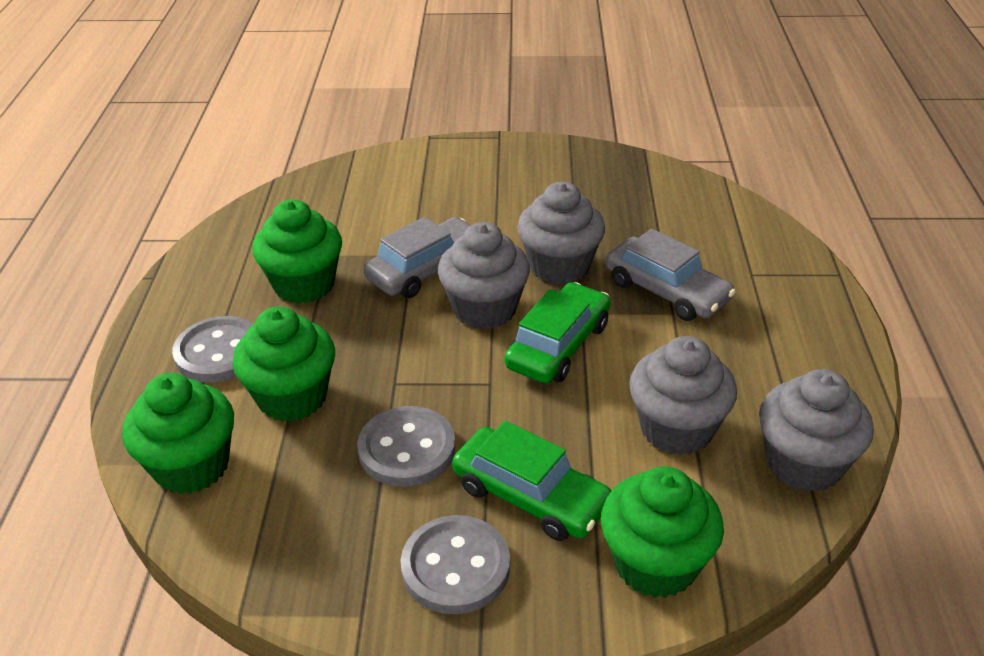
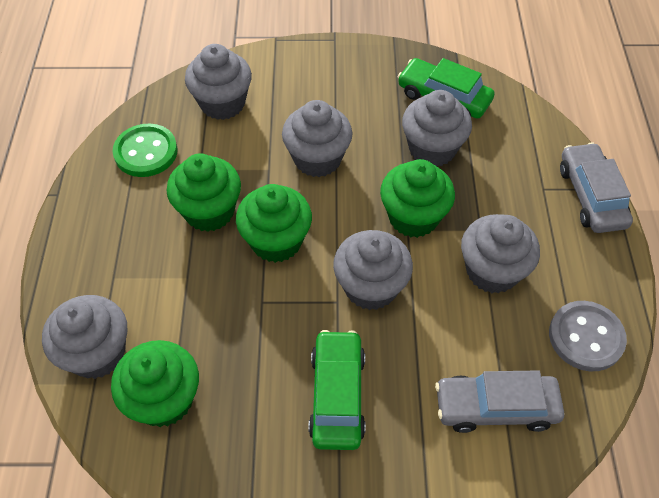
green button: none = 0 -> [113,124,178,177] = 1
grey button: [172,316,253,383] [357,406,456,487] [400,515,510,614] = 3 -> [549,301,627,372] = 1
grey cupcake: [438,222,530,329] [517,182,605,285] [629,336,737,455] [759,369,874,492] = 4 -> [42,295,127,379] [185,44,252,120] [282,100,353,177] [333,230,413,310] [402,90,472,166] [461,214,540,294] = 6

